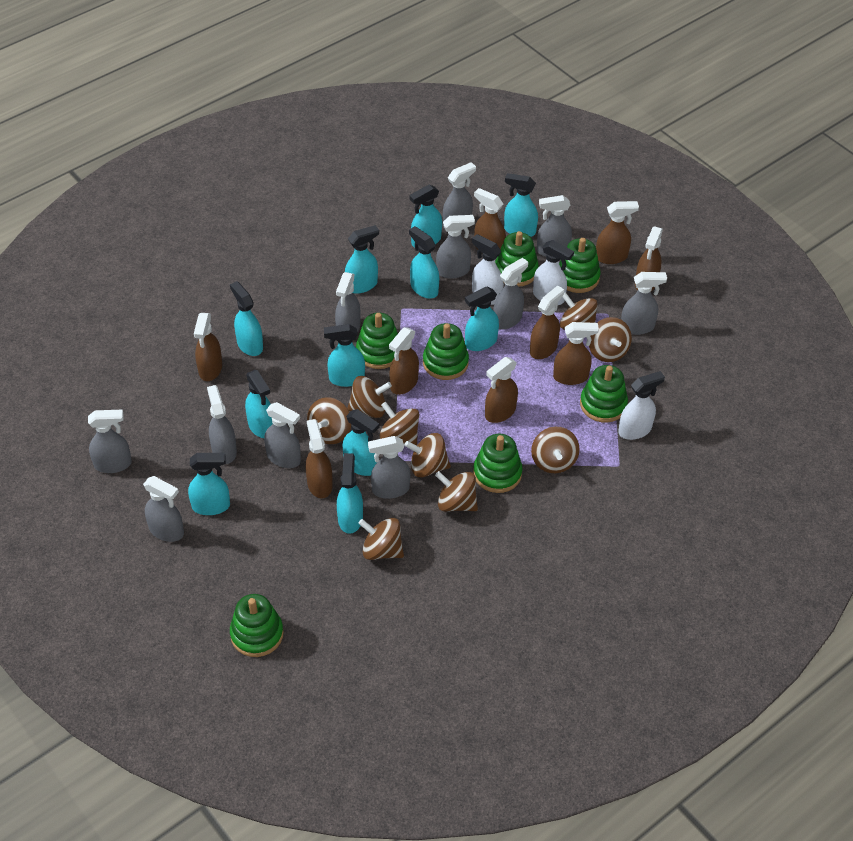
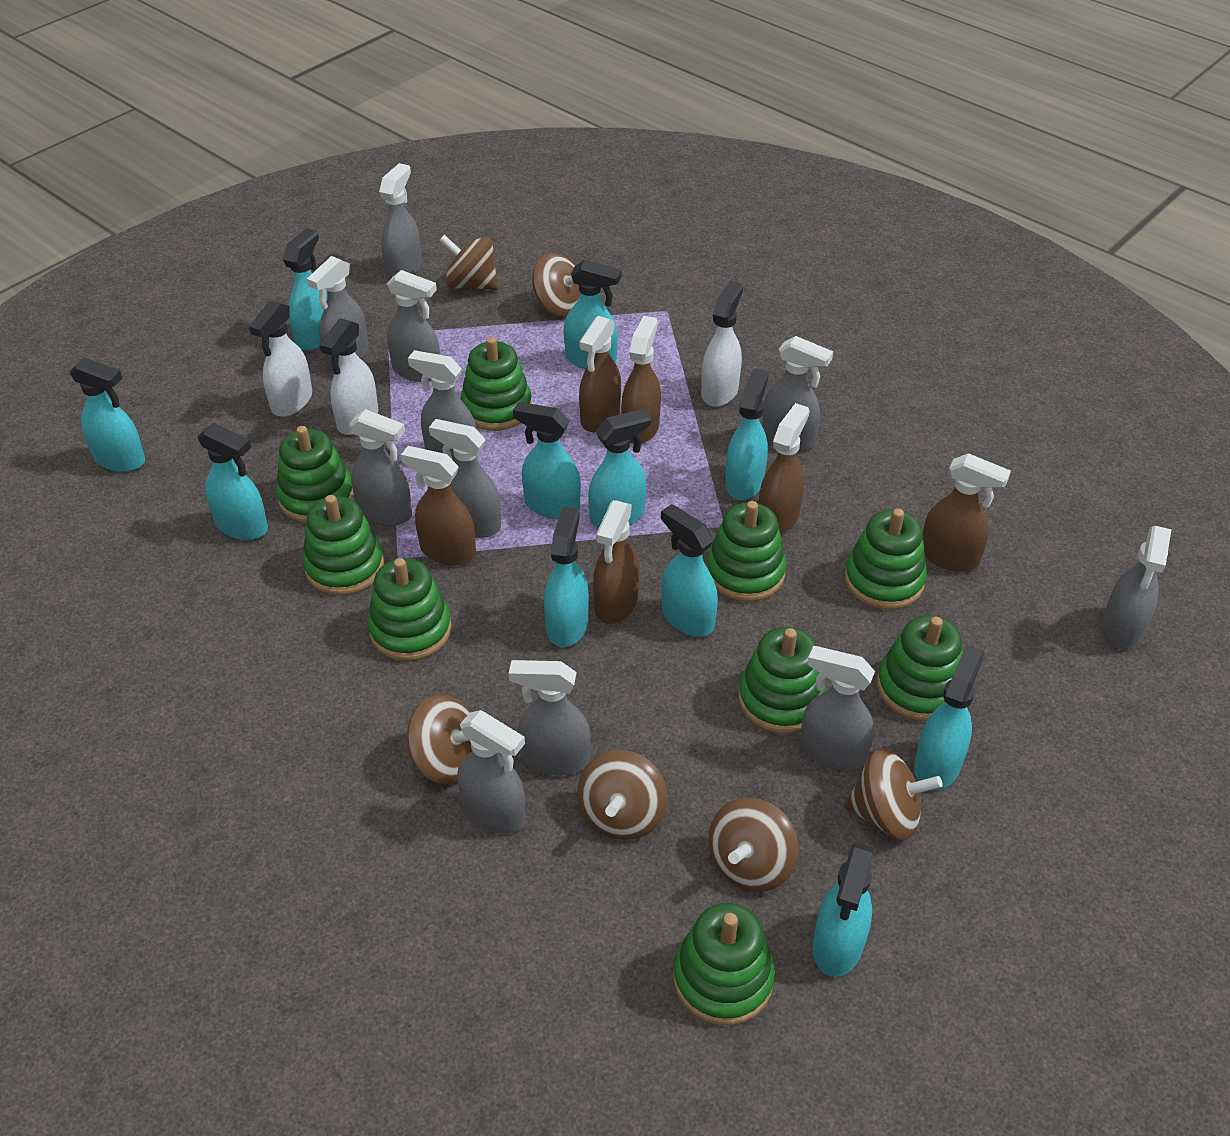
brown spinning top: [307,397,351,444] [347,376,392,418] [358,518,404,560] [379,402,420,446] [404,433,451,477] [435,471,478,512] [531,427,580,473] [560,292,597,330] [589,317,632,362] = 9 -> [407,694,472,784] [439,235,499,290] [532,253,580,317] [577,750,668,840] [708,797,799,892] [844,749,942,840] = 6
brown spray bottle: [194,313,222,381] [306,419,332,498] [389,327,419,395] [474,188,506,254] [485,357,518,423] [530,285,564,359] [553,322,599,385] [596,201,639,264] [635,226,663,291] = 9 -> [401,446,476,566] [579,316,621,432] [593,500,639,624] [621,316,661,444] [758,403,810,534] [923,453,1011,572] = 6
green stacking toy: [230,594,284,657] [356,313,398,369] [423,323,469,380] [473,434,523,493] [495,231,539,287] [559,238,600,293] [580,365,628,423] = 7 -> [276,426,354,523] [302,495,384,595] [367,558,452,661] [460,337,532,431] [673,903,775,1025] [706,501,786,602] [738,627,826,734] [844,509,927,609] [877,615,963,721] = 9

